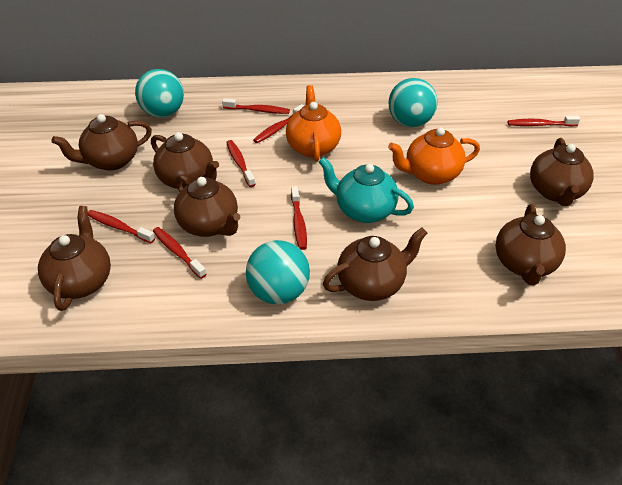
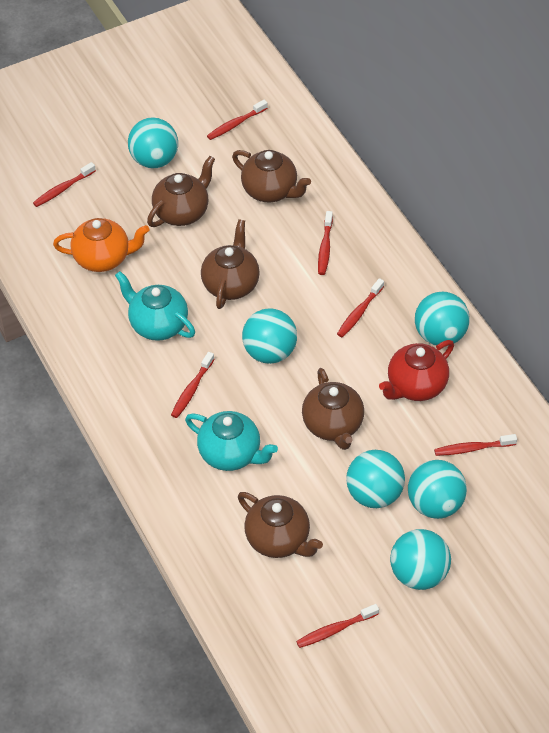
brown teapot: [38,206,111,311] [51,114,152,171] [151,132,219,189] [174,175,240,237] [323,228,427,301] [495,204,566,285] [530,138,594,206] = 7 -> [147,156,215,227] [201,219,260,309] [232,150,311,202] [238,492,323,558] [302,368,364,450] = 5
orange teapot: [286,85,341,162] [388,127,480,185] = 2 -> [53,218,150,272] = 1
red teapot: none = 0 -> [379,340,454,401] = 1
turquoise ball: [135,69,184,118] [246,240,310,304] [388,78,438,128] = 3 -> [128,117,178,169] [242,308,297,364] [346,450,405,508] [390,529,451,590] [408,460,467,519] [415,292,470,346] = 6
turquoise teapot: [319,157,414,223] = 1 -> [115,271,195,341] [185,411,278,471] = 2

